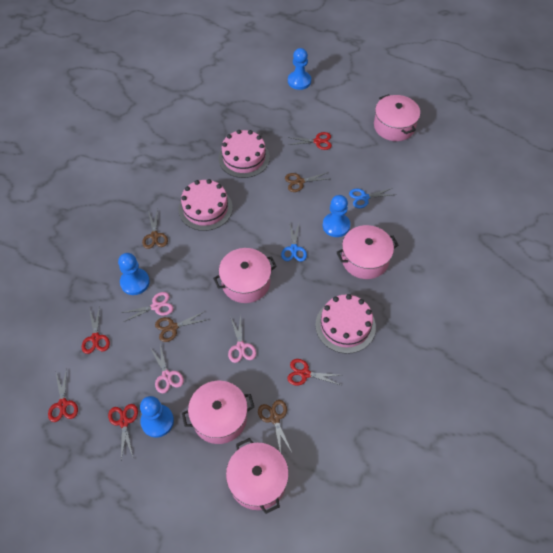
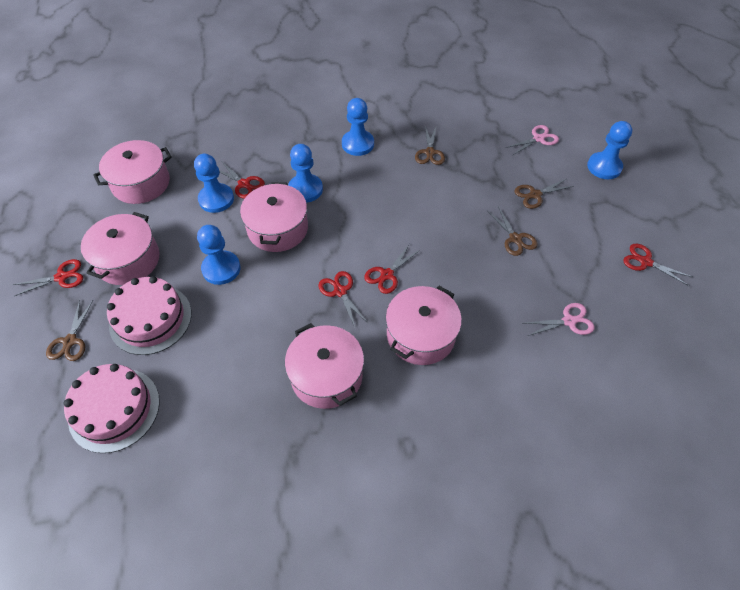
blue pawn: [118,253,150,295] [140,396,174,438] [288,48,311,90] [323,195,350,237] = 4 -> [194,154,234,213] [197,225,240,285] [288,144,323,203] [342,98,374,156] [587,121,632,179] = 5
blue scissors: [281,224,307,261] [349,188,395,208] = 2 -> none = 0
pink cake: [178,179,233,231] [218,130,270,178] [315,294,376,354] = 3 -> [64,364,160,453] [107,276,192,355] = 2
pink scissors: [121,292,173,322] [151,344,184,393] [228,314,256,363] = 3 -> [505,125,559,155] [525,303,595,336] = 2

